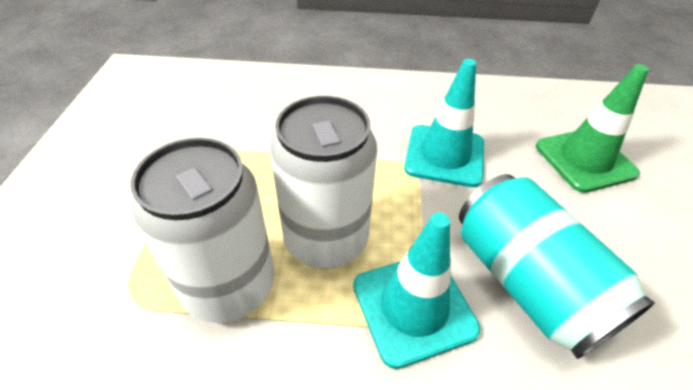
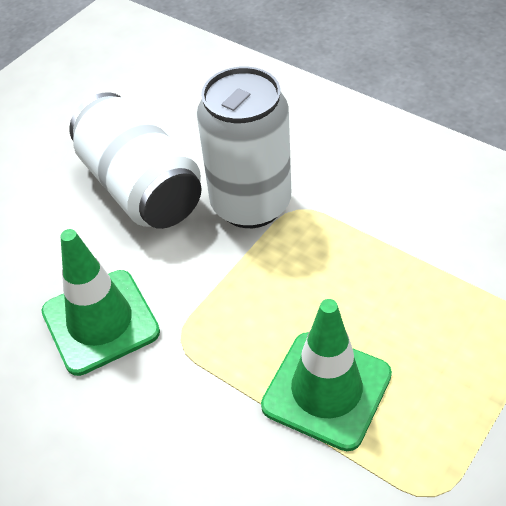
green traffic cone: [536,64,649,193] = 1 -> [41,229,160,376] [261,299,392,451] = 2
turquoise can: [459,174,655,359] = 1 -> none = 0
turquoise traffic cone: [353,213,480,369] [404,59,484,187] = 2 -> none = 0

